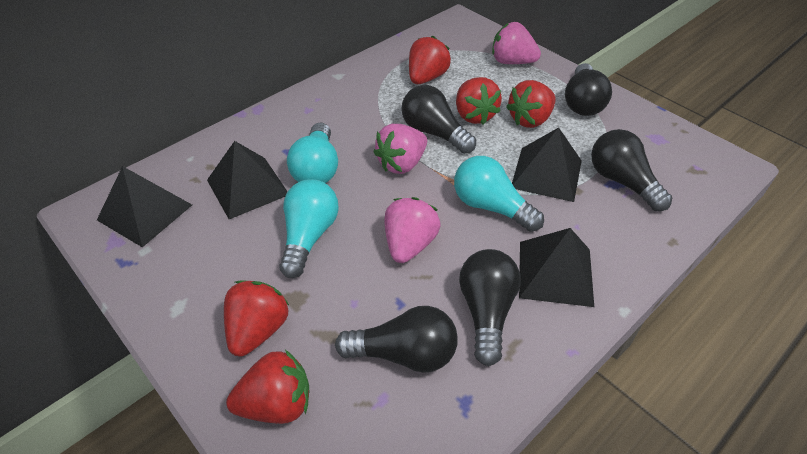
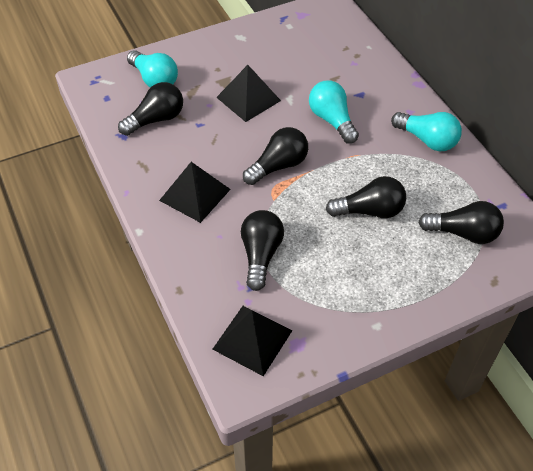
black pyramid: [97,166,192,247] [207,141,287,219] [512,127,582,202] [519,228,594,307] = 4 -> [159,162,231,223] [212,306,293,376] [216,65,281,122] = 3
pink strawberry: [374,124,427,174] [384,197,441,263] [492,22,541,64] = 3 -> none = 0
red strawberry: [224,280,290,357] [226,350,309,424] [409,36,451,84] [456,77,502,125] [506,80,556,128] = 5 -> none = 0

